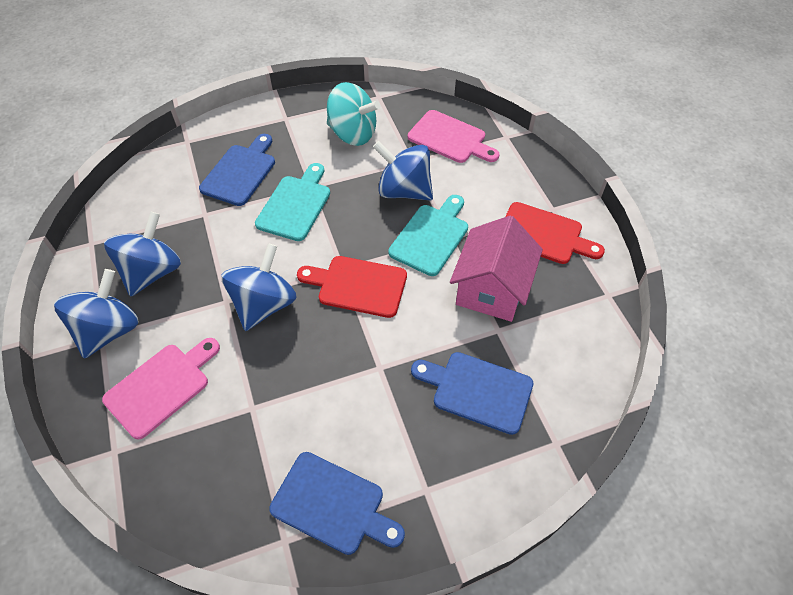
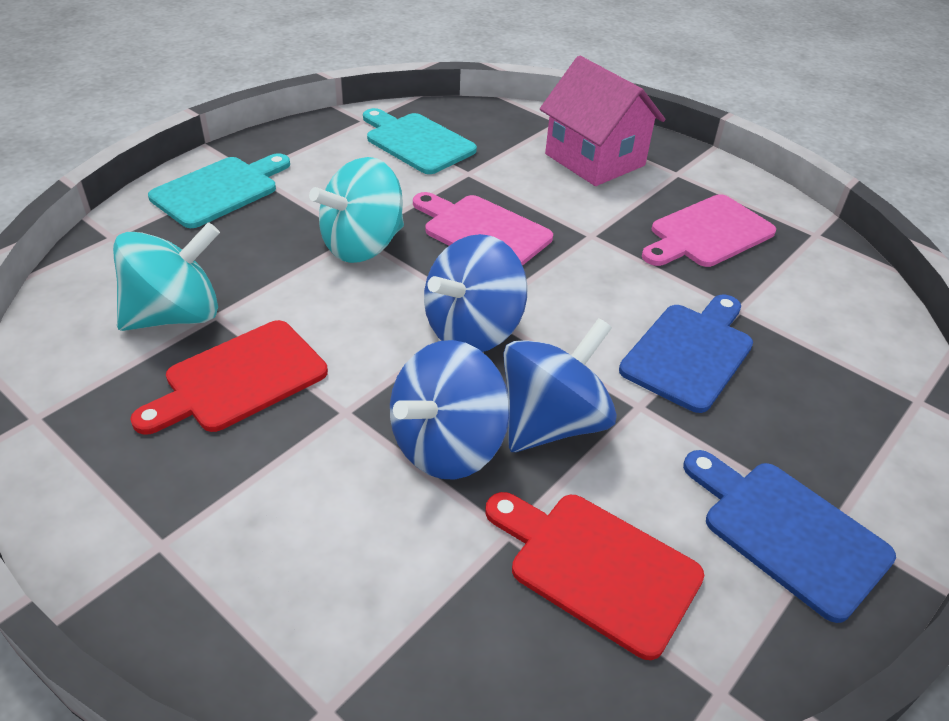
blue cutting board: [199,134,275,206] [269,452,405,555] [411,352,533,435] = 3 -> [619,294,753,413] [683,450,896,623] = 2
blue spinning top: [54,269,139,359] [104,211,181,297] [221,243,297,331] [373,141,433,201] = 4 -> [390,340,510,480] [424,234,527,352] [503,318,617,452] = 3
turquoise spinning top: [327,82,380,146] = 1 -> [113,222,220,331] [309,157,404,263] = 2

